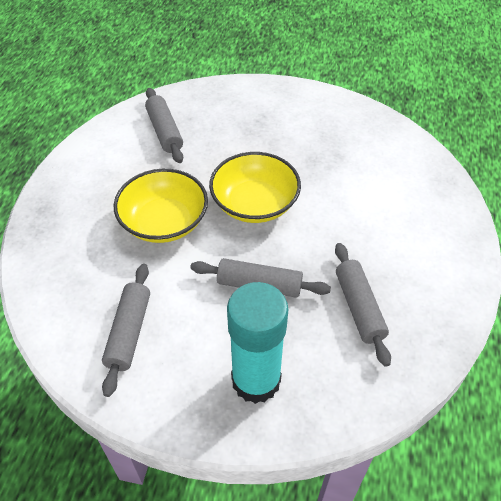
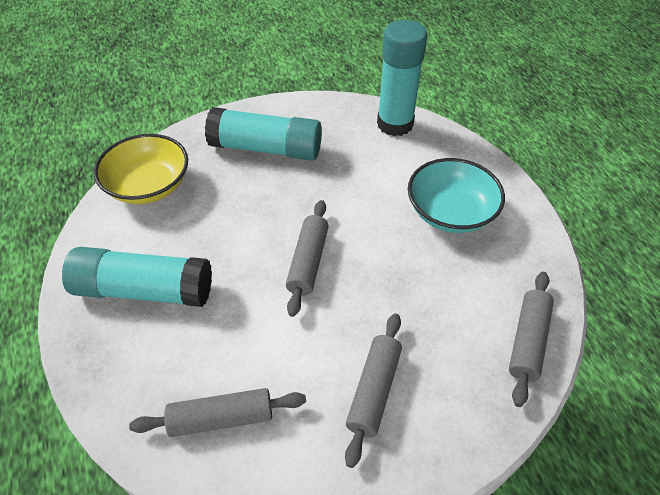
turquoise bowl: none = 0 -> [408,158,505,233] = 1
turquoise glue stick: [227,282,288,404] = 1 -> [62,247,212,307] [205,107,322,161] [377,20,427,136] = 3
yellow bowl: [114,169,208,243] [209,152,301,223] = 2 -> [94,134,188,204] = 1

